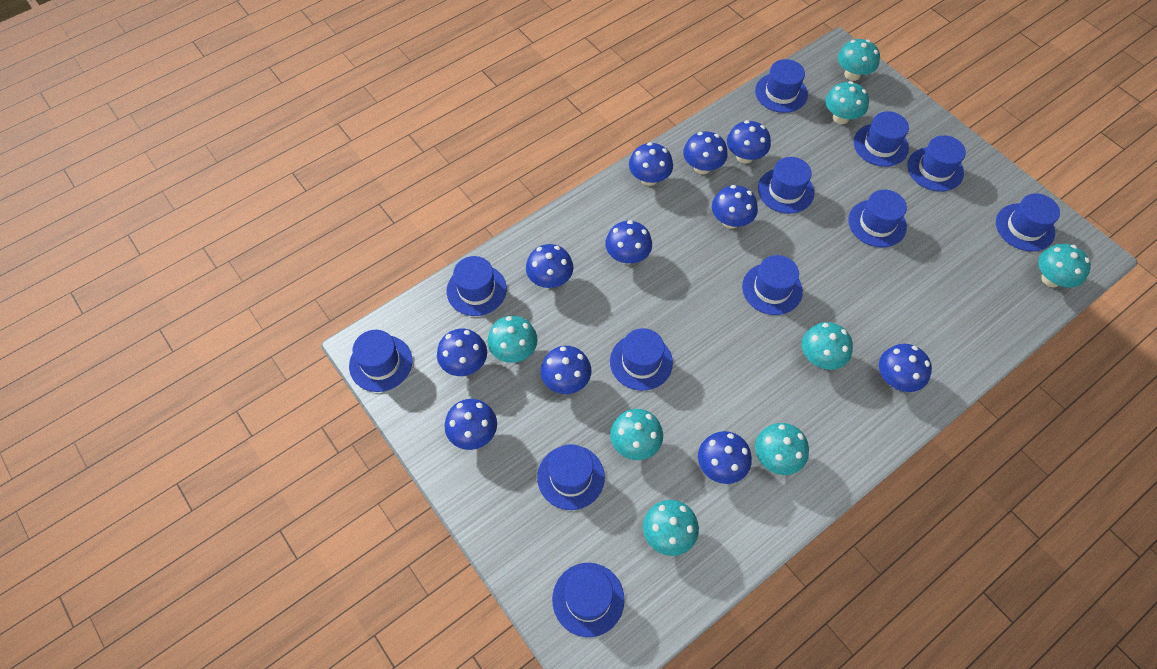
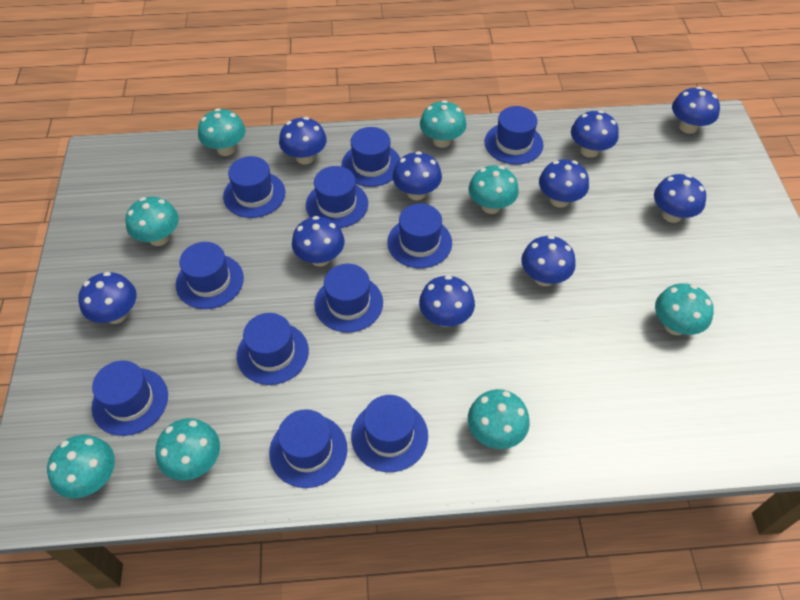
blue hat: [349,330,412,392] [446,256,507,316] [537,444,605,510] [552,563,625,637] [610,328,673,391] [742,255,803,315] [755,59,808,113] [758,157,814,214] [848,190,907,247] [854,111,909,167] [907,135,966,192] [996,193,1060,252] = 12 -> [92,361,168,436] [176,242,244,309] [223,156,285,218] [237,313,309,385] [269,409,347,488] [306,166,368,228] [314,264,383,333] [342,127,400,187] [351,395,428,472] [387,203,452,268] [485,106,543,165] = 11
blue mushroom: [437,329,487,376] [445,399,497,450] [526,244,574,288] [541,346,591,394] [605,220,652,264] [629,142,673,186] [683,131,727,174] [698,431,752,484] [712,185,758,229] [727,120,771,164] [879,344,932,392] = 11 -> [78,272,137,324] [279,117,327,165] [292,216,345,267] [392,151,442,200] [419,275,475,327] [521,235,576,286] [539,159,589,208] [571,110,619,158] [654,174,706,223] [672,87,720,134] = 10

